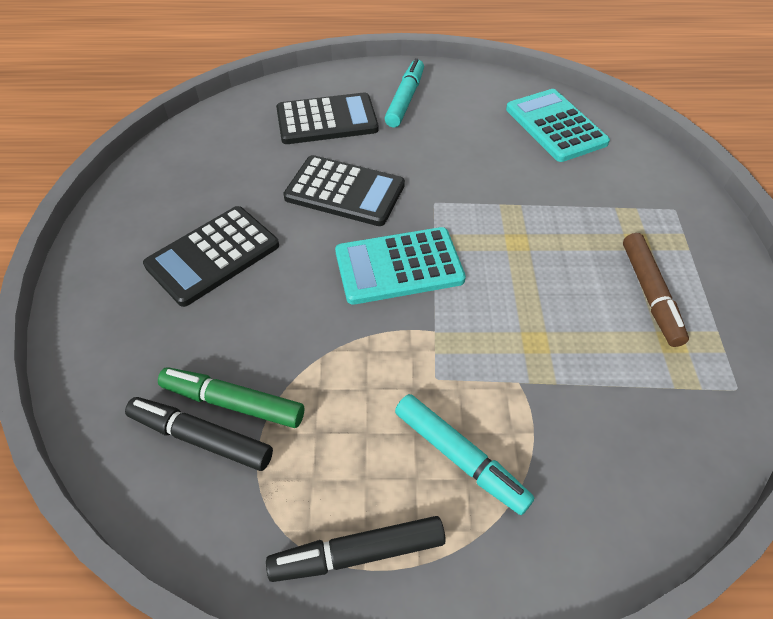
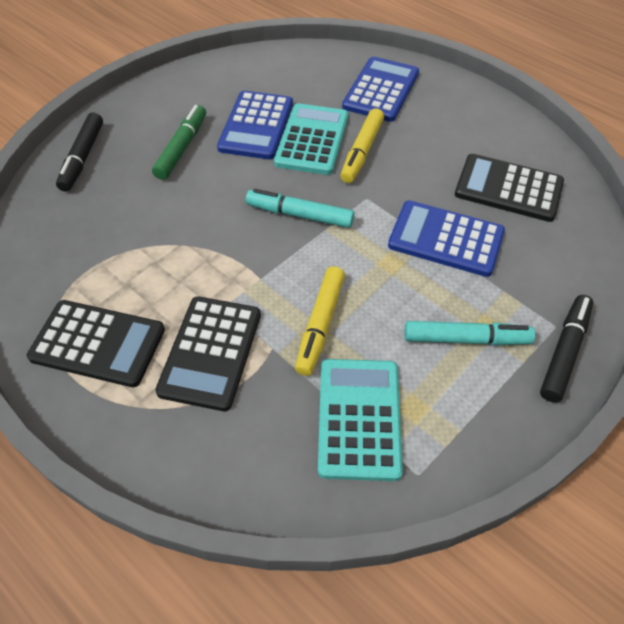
blue calculator: none = 0 -> [217,91,293,159] [342,57,419,122] [388,200,505,277] = 3
brown marker: [623,233,689,347] = 1 -> none = 0
yellow marker: none = 0 -> [295,266,345,376] [340,108,384,183] = 2

